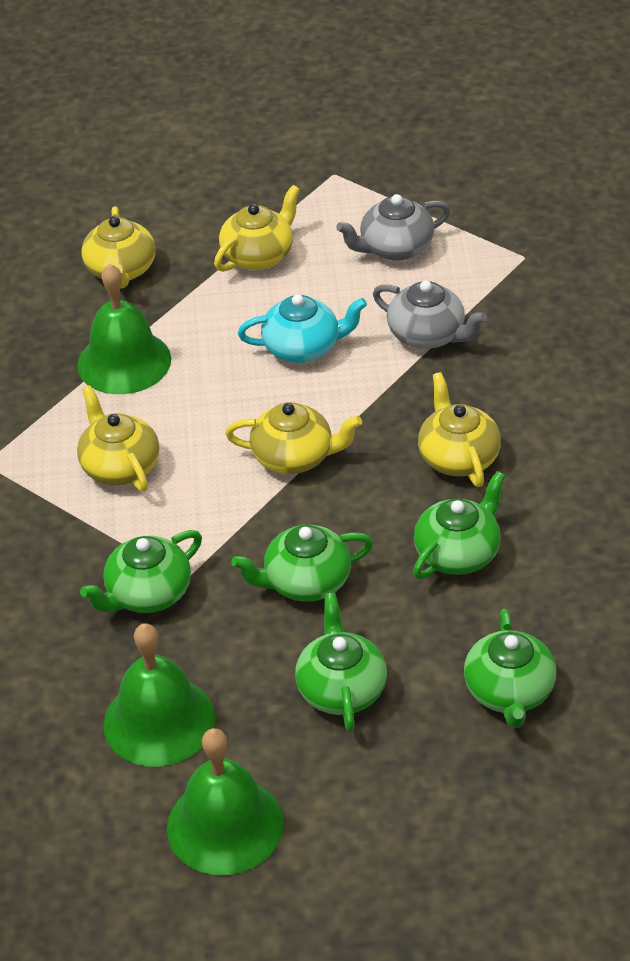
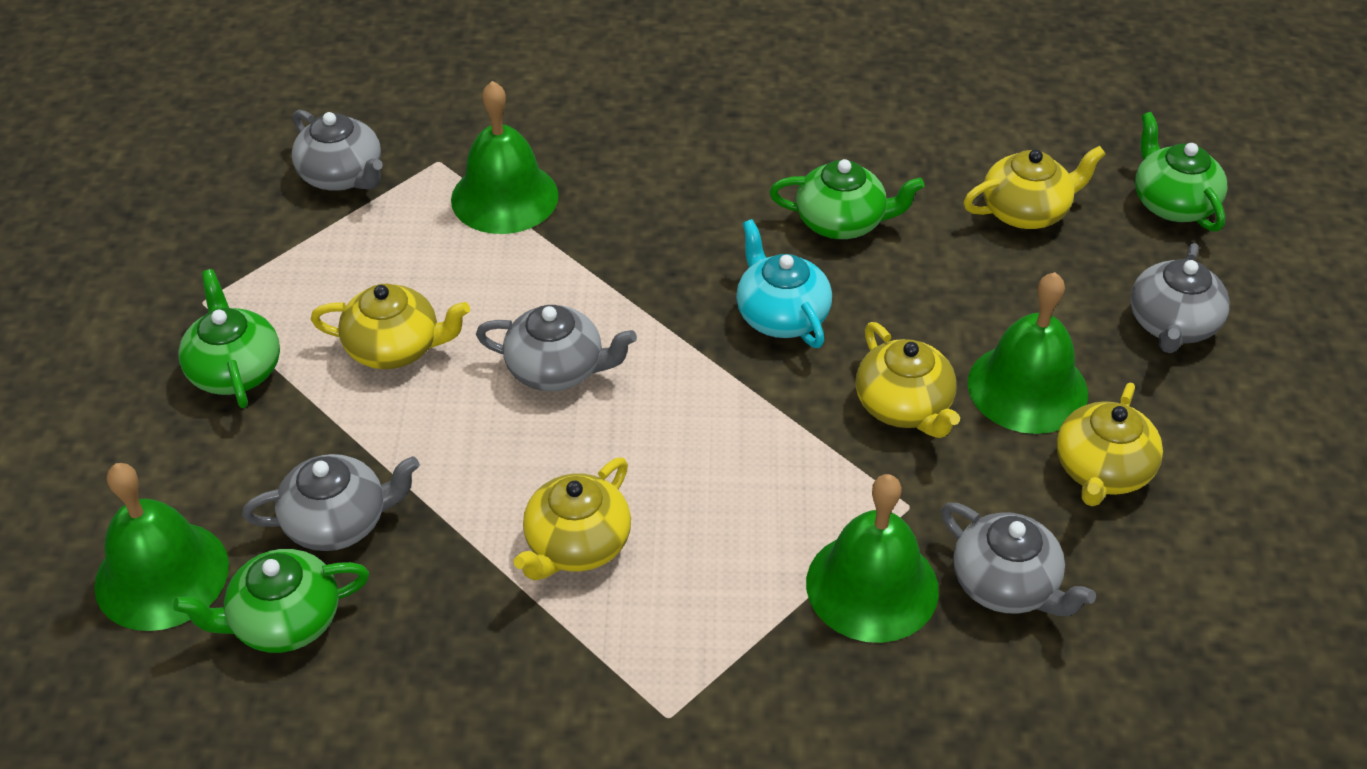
green bell: [77,264,171,394] [103,623,215,767] [167,728,284,875] = 3 -> [94,463,229,631] [451,81,559,234] [806,474,939,643] [968,272,1088,434] = 4
green teapot: [80,530,202,613] [231,525,373,602] [295,593,387,732] [413,471,506,579] [464,609,556,728] = 5 -> [173,549,369,653] [178,269,280,408] [769,159,924,239] [1135,112,1228,231] = 4
grey teapot: [336,194,450,261] [373,280,487,349] = 2 -> [242,454,420,551] [292,110,383,191] [476,305,637,391] [941,503,1096,616] [1130,243,1230,353] = 5

